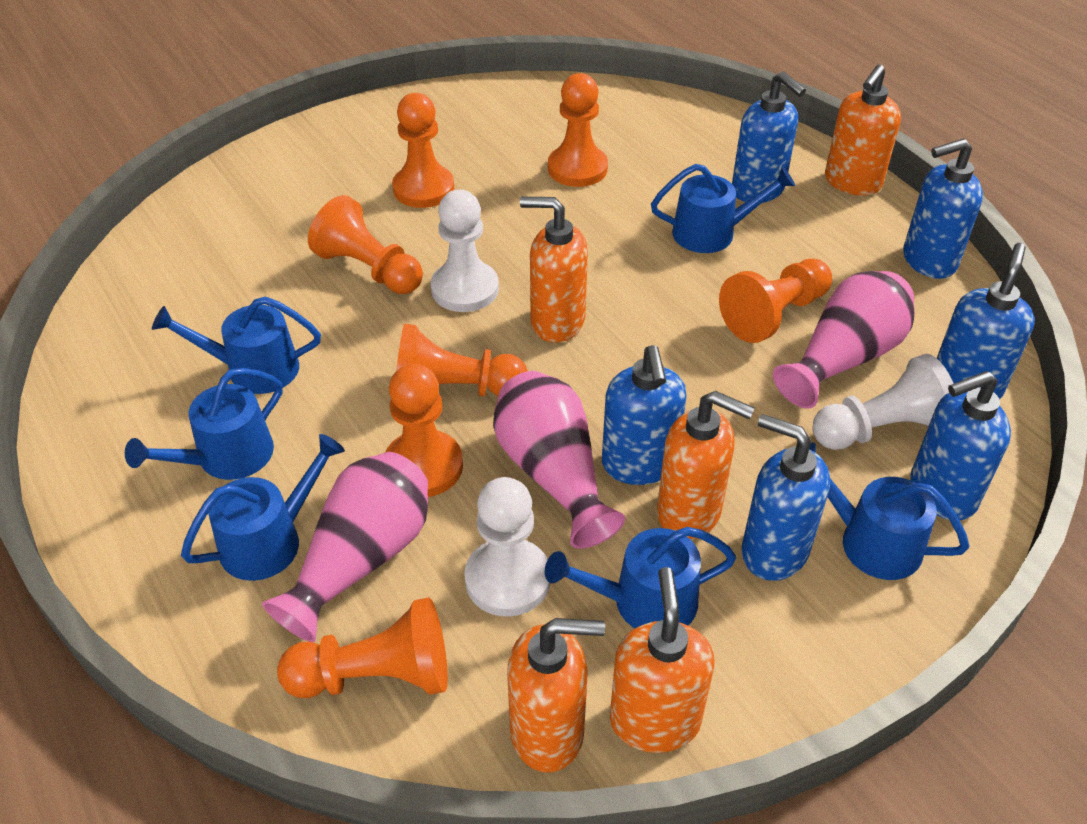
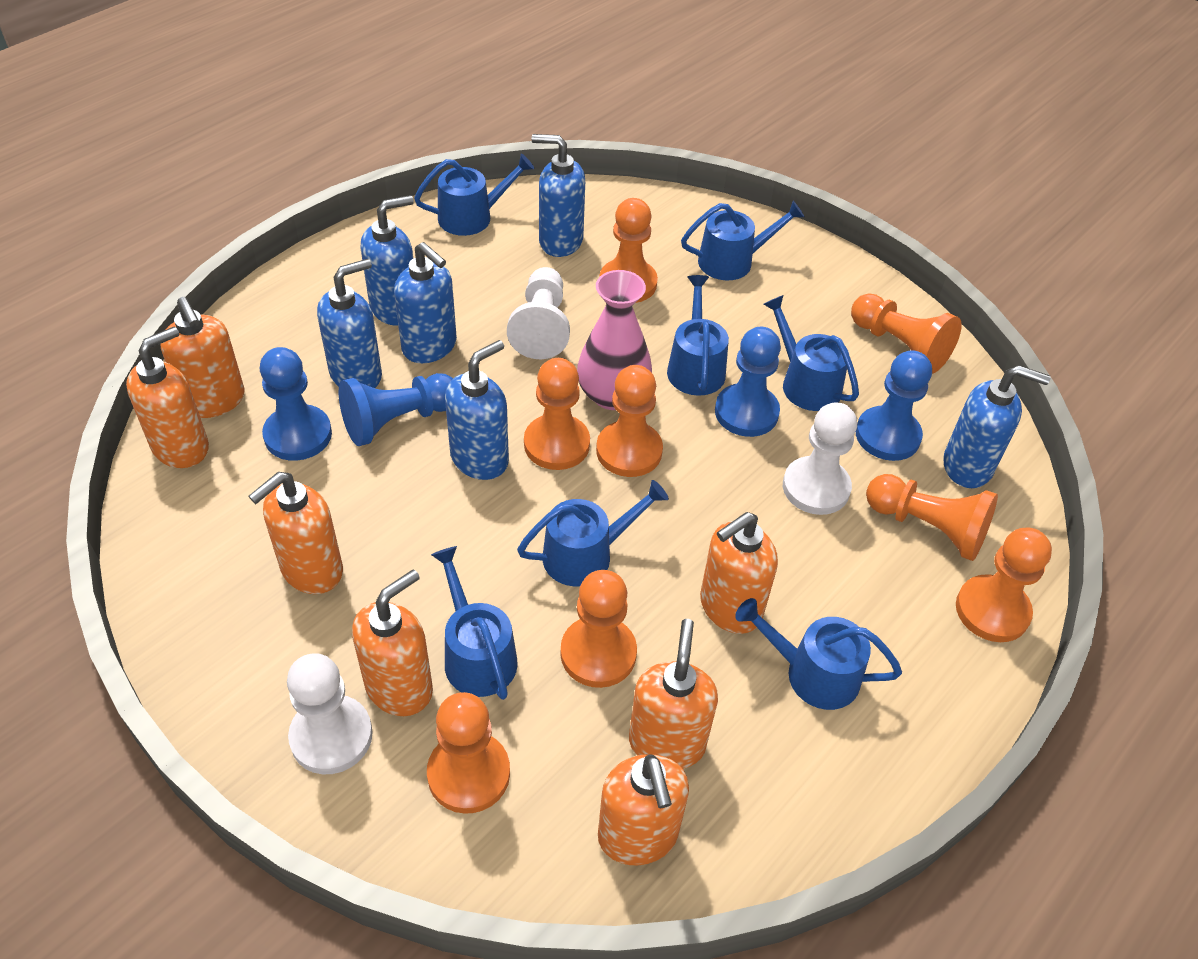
blue pawn: none = 0 -> [260,347,332,461] [339,373,453,446] [715,327,781,437] [856,350,932,461] = 4
blue watering can: [125,368,283,480] [152,296,321,394] [181,434,345,581] [545,527,736,628] [651,164,795,253] [809,443,969,580] = 6 -> [414,154,534,236] [431,546,518,700] [517,480,669,587] [667,275,729,396] [681,201,804,280] [735,598,902,710] [763,295,859,411] = 7
orange pawn: [277,597,448,698] [308,195,423,294] [385,364,463,497] [392,93,454,208] [396,324,528,396] [548,73,608,187] [719,259,832,343] = 7 -> [427,692,510,814] [524,358,590,470] [561,570,637,688] [596,365,663,477] [599,198,658,303] [851,293,962,374] [866,474,998,561] [956,528,1052,642] = 8
orange soap dispenser: [507,618,605,773] [520,197,588,343] [610,567,714,753] [657,391,755,540] [825,65,901,196] = 5 -> [126,327,209,468] [160,297,245,418] [249,472,343,594] [352,569,433,716] [598,754,689,865] [629,619,718,769] [700,512,778,634] = 7
pink vase: [262,452,428,642] [493,371,625,549] [773,271,915,409] = 3 -> [577,270,652,410] = 1

